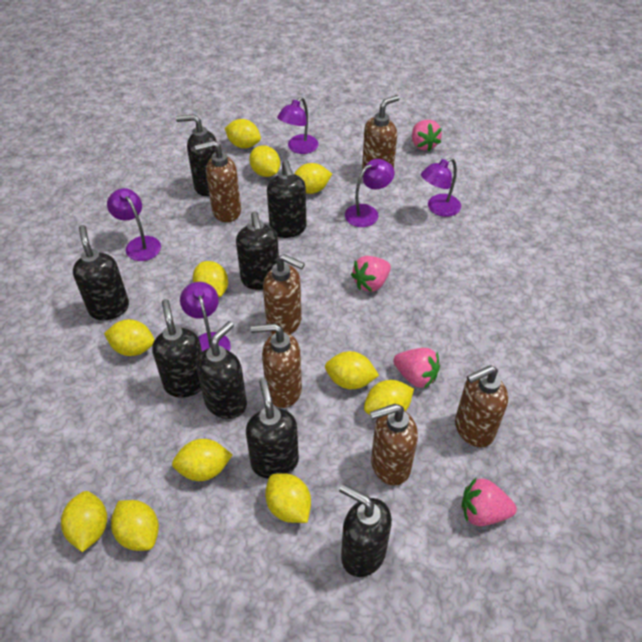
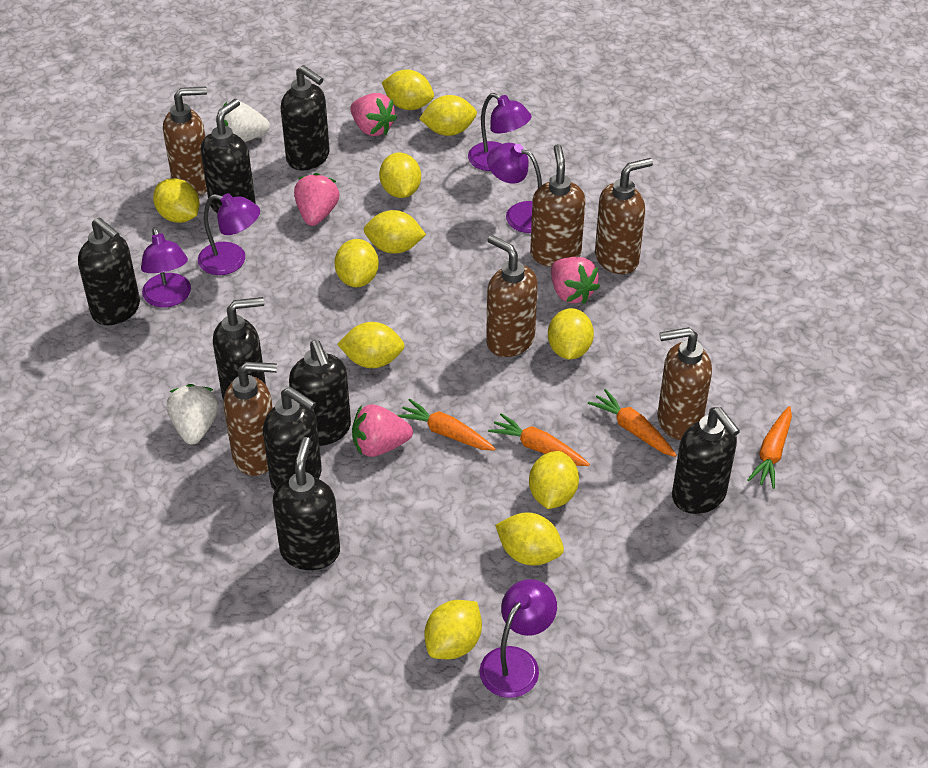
orange carrot: none = 0 -> [397,399,495,451] [488,413,590,466] [588,389,676,457] [748,406,792,489] = 4
white strawberry: none = 0 -> [167,384,219,444] [223,101,270,142] = 2

